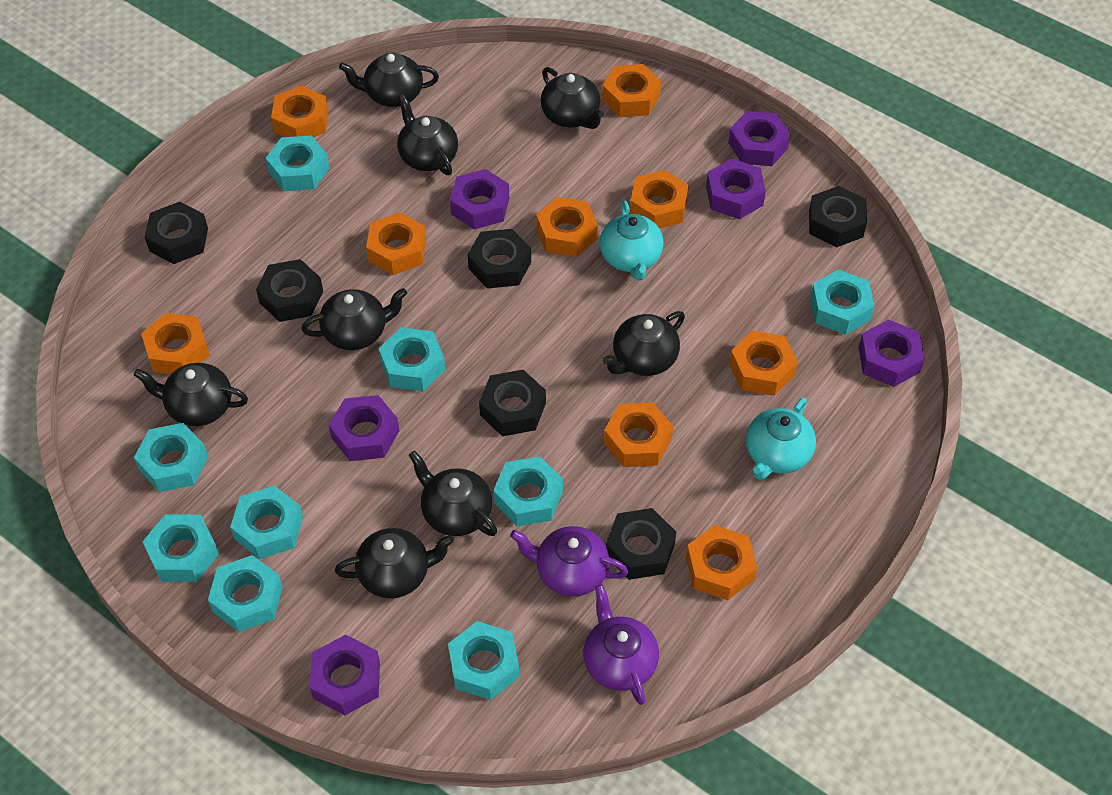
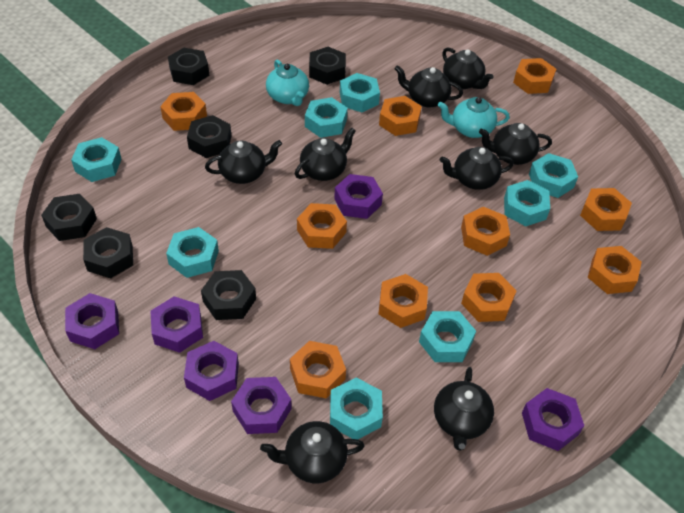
orange nut: [141,313,210,374] [271,85,328,138] [366,212,426,275] [536,197,598,257] [602,64,661,117] [604,402,673,467] [630,170,688,229] [686,525,757,600] [729,331,798,396] = 9 -> [160,92,207,131] [290,341,346,399] [297,203,347,249] [379,96,422,136] [379,274,428,328] [461,207,510,256] [461,273,517,322] [513,58,556,94] [580,188,632,231] [588,246,642,294] = 10
purple teapot: [510,526,628,597] [583,585,659,705] = 2 -> none = 0
turquoise nut: [134,423,208,492] [142,514,219,582] [208,555,283,632] [230,486,303,559] [266,135,330,191] [379,327,445,391] [448,621,520,700] [493,457,563,526] [810,269,875,335] = 9 -> [71,137,121,182] [166,227,219,278] [305,97,348,138] [330,377,383,439] [340,73,380,112] [419,311,476,362] [504,180,550,226] [529,153,578,198] = 8

